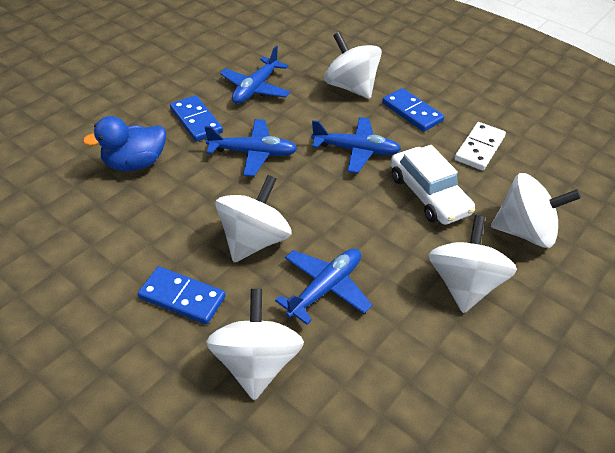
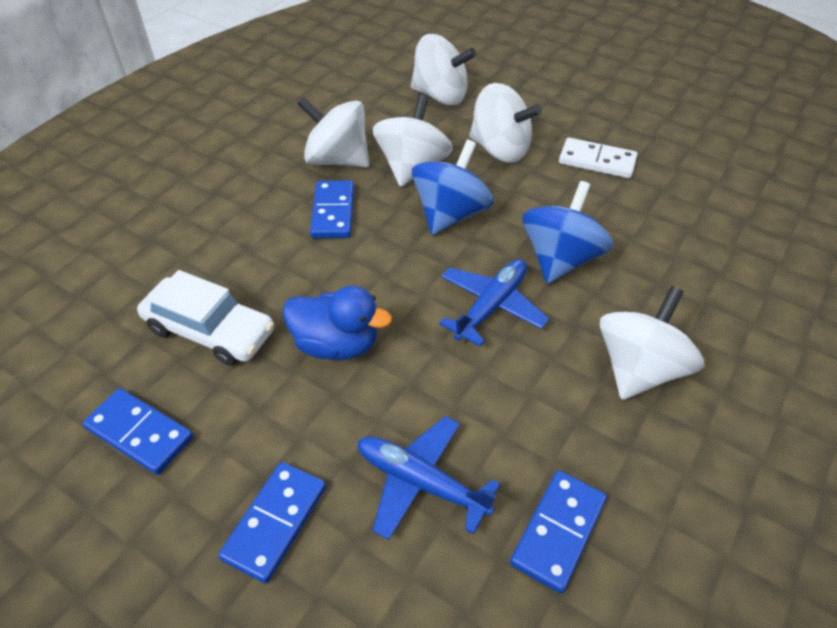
blue domino: [138,266,226,325] [170,95,223,142] [382,88,444,132] = 3 -> [83,388,193,475] [218,462,326,583] [310,181,354,238] [510,470,607,593] = 4
blue plane: [205,119,298,176] [220,46,291,104] [275,248,372,325] [311,117,401,173] = 4 -> [358,416,500,540] [439,259,549,347] = 2
blue spinning top: none = 0 -> [412,140,494,235] [522,181,613,284] = 2

